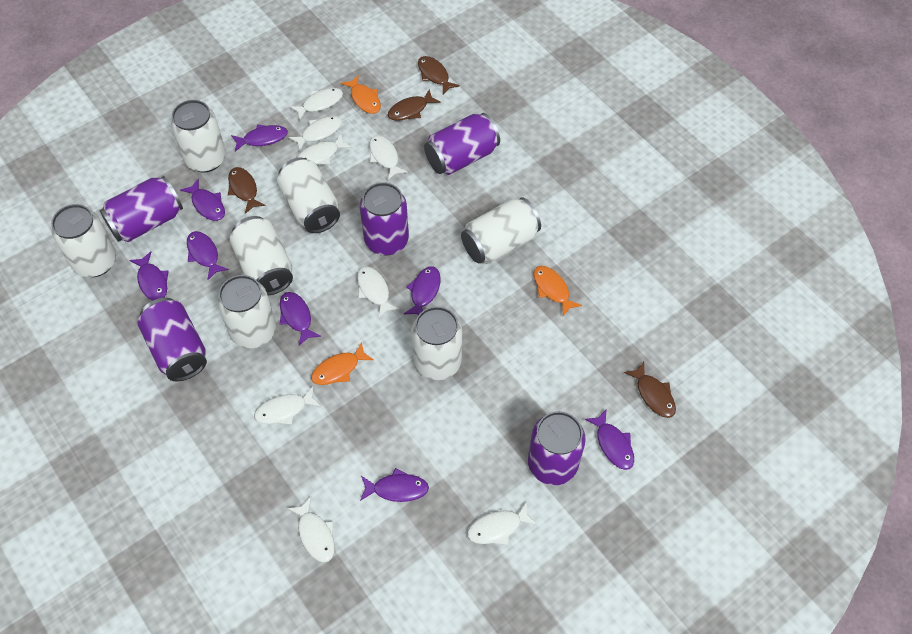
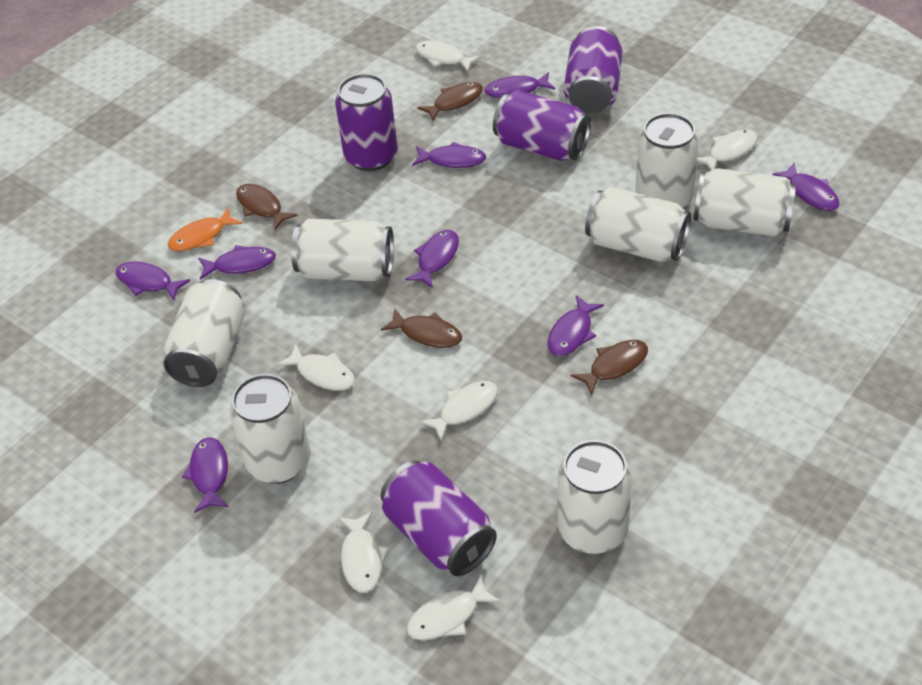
orange fish: [311,342,374,385] [341,75,381,114] [533,266,582,316] = 3 -> [168,208,242,251] = 1
purple can: [99,176,183,242] [138,298,207,382] [360,182,409,255] [424,113,500,175] [528,411,586,485] = 5 -> [335,73,398,171] [381,460,497,576] [493,90,591,161] [564,26,622,113] = 4
white fish: [254,386,321,425] [287,497,335,563] [288,116,342,151] [290,88,343,121] [297,134,352,165] [357,266,399,319] [369,135,408,180] [467,502,537,545] = 8 -> [277,344,355,391] [338,512,389,593] [406,574,501,640] [416,41,481,72] [420,381,498,441] [697,129,758,170] = 6

